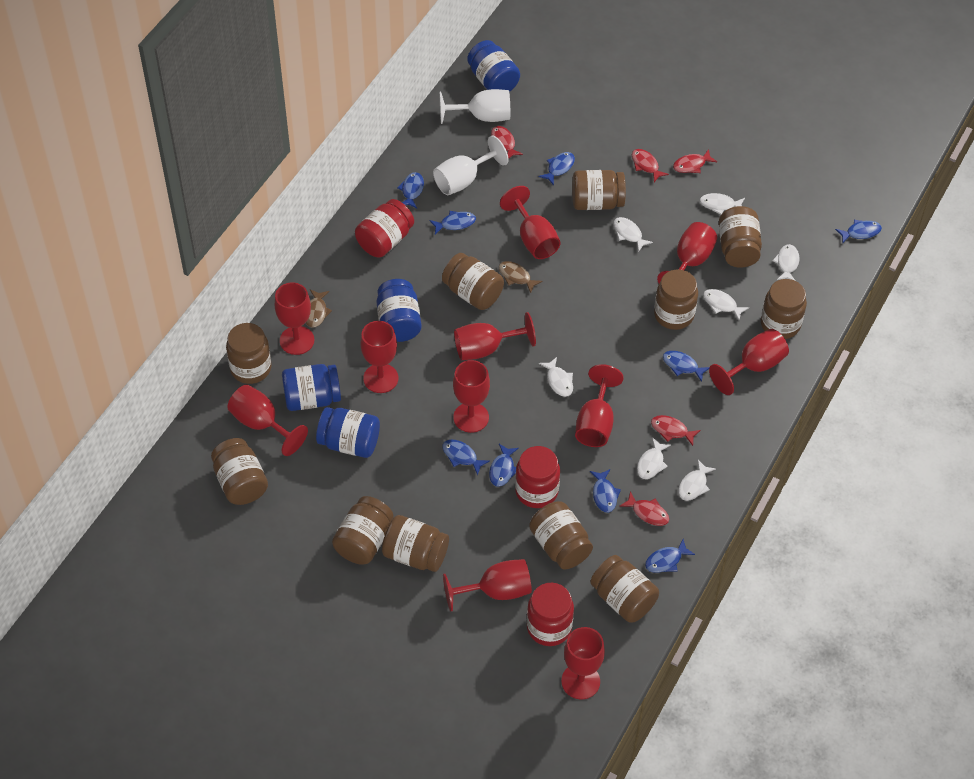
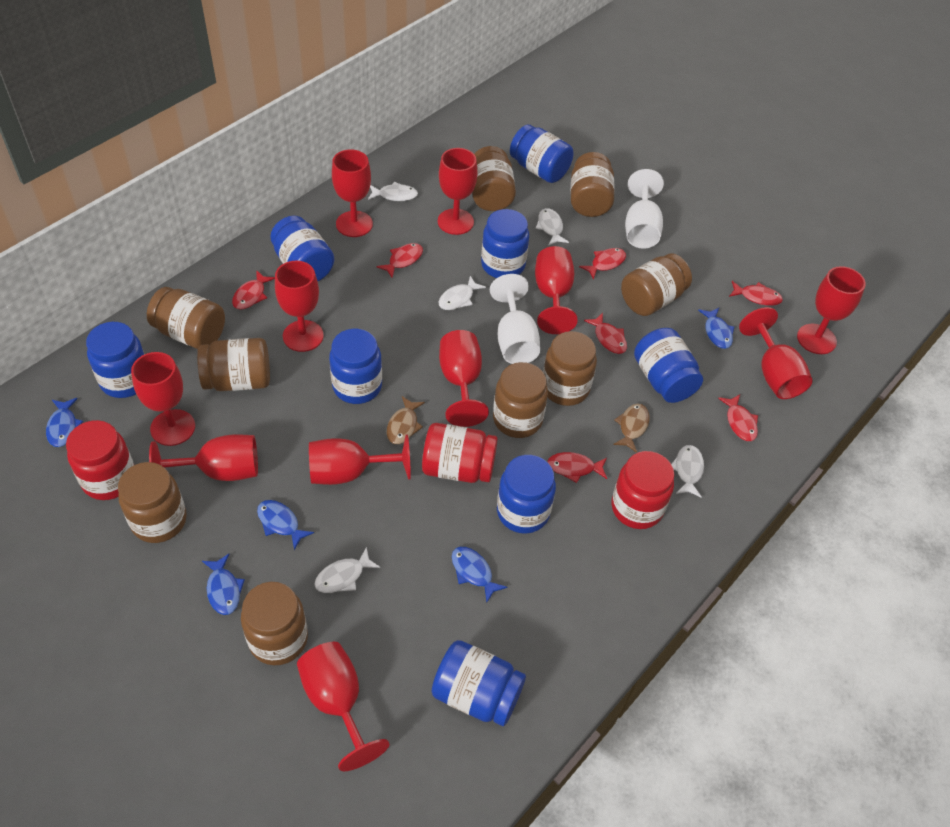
blue fish: [397,172,424,208] [429,211,476,234] [442,439,490,475] [489,444,519,486] [538,152,575,185] [590,469,621,513] [645,539,695,573] [663,351,710,382] [835,220,882,243] = 9 -> [46,398,83,447] [202,554,245,615] [257,500,314,550] [452,547,507,603] [698,308,734,349] = 5
blue jar: [282,364,341,411] [316,407,380,458] [376,279,422,342] [467,40,520,92] = 4 -> [86,322,145,398] [270,216,334,281] [329,329,382,404] [432,640,526,726] [481,209,529,278] [497,455,556,534] [510,125,573,183] [634,328,703,403] = 8
brown jar: [211,438,268,505] [226,323,272,384] [332,496,393,565] [382,515,449,572] [442,253,504,310] [529,501,593,569] [572,170,626,210] [590,555,659,623] [654,269,698,330] [719,206,762,268] [761,279,807,339] = 11 -> [118,462,187,543] [147,287,225,349] [197,338,270,391] [241,582,308,665] [472,146,516,211] [493,362,548,438] [543,331,597,406] [571,152,614,217] [621,253,692,316] = 9
red fish: [491,126,523,158] [619,491,669,526] [632,149,669,182] [651,415,701,446] [673,149,717,173] = 5 -> [232,270,275,310] [377,243,423,278] [547,452,607,483] [579,248,626,280] [584,313,627,354] [718,394,758,441] [729,281,783,306] = 7
white fish: [539,357,573,397] [613,217,653,252] [637,437,671,479] [678,460,716,501] [700,193,745,215] [703,289,749,320] [773,244,799,281] = 7 -> [314,547,380,593] [368,182,418,201] [439,276,486,310] [536,208,569,245] [671,445,704,498] = 5

